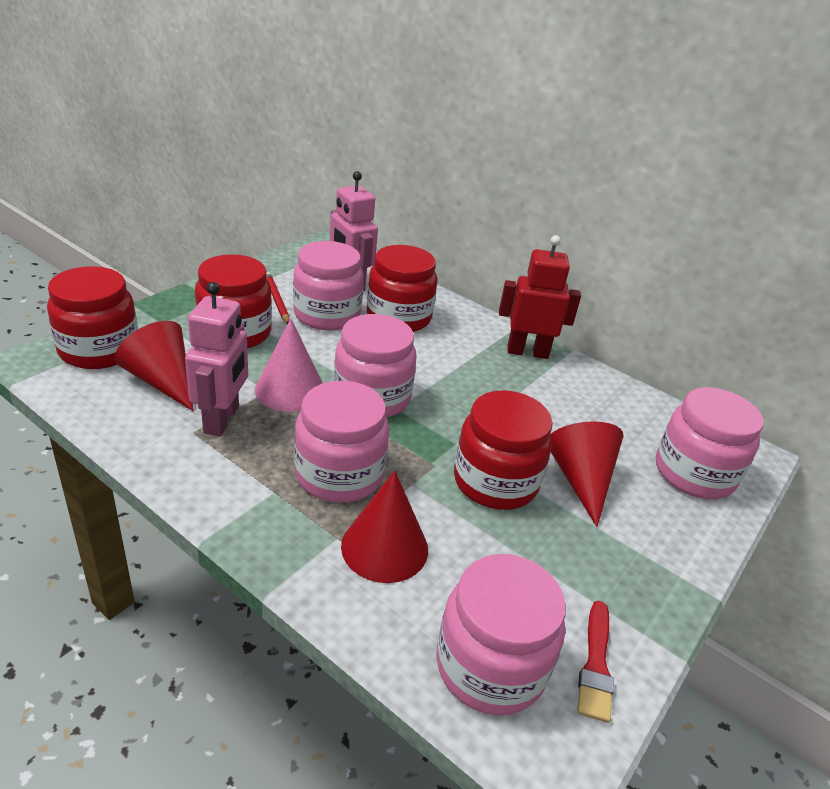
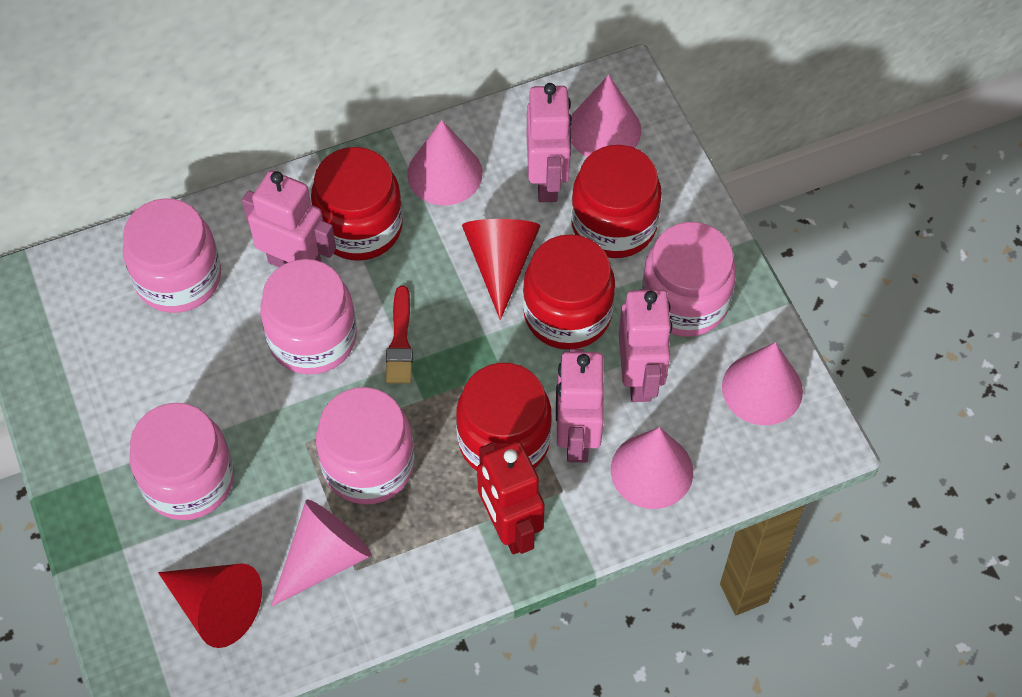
pink cone: [255,318,323,412] = 1 -> [271,500,372,607] [407,120,483,205] [570,75,641,157] [611,427,693,509] [722,342,803,425] = 5
pink robot: [185,282,248,437] [330,171,378,291] = 2 -> [242,170,336,267] [527,83,572,202] [556,349,604,463] [619,289,672,402] = 4
red cone: [115,321,194,411] [341,471,428,583] [551,421,624,527] = 3 -> [158,563,262,648] [462,219,540,320] = 2
red pencil: [267,272,289,324] = 1 -> none = 0

